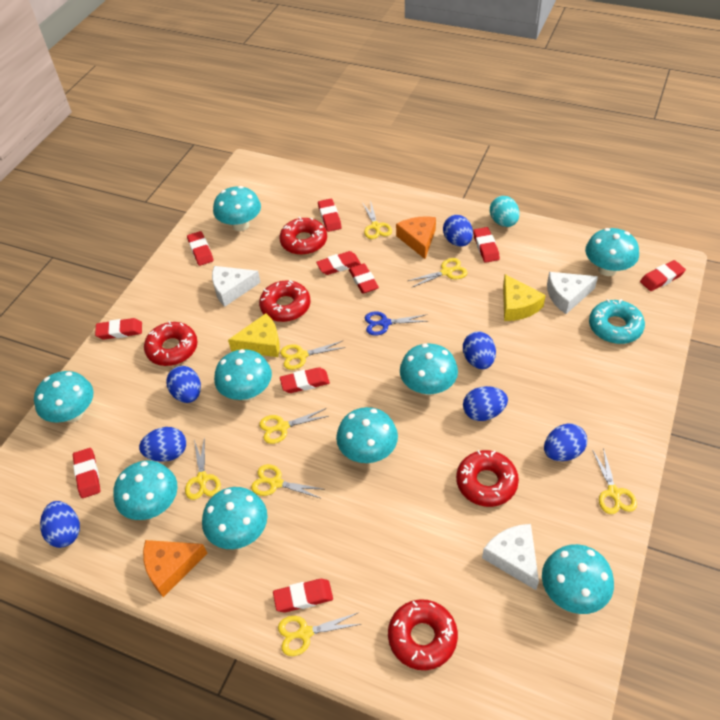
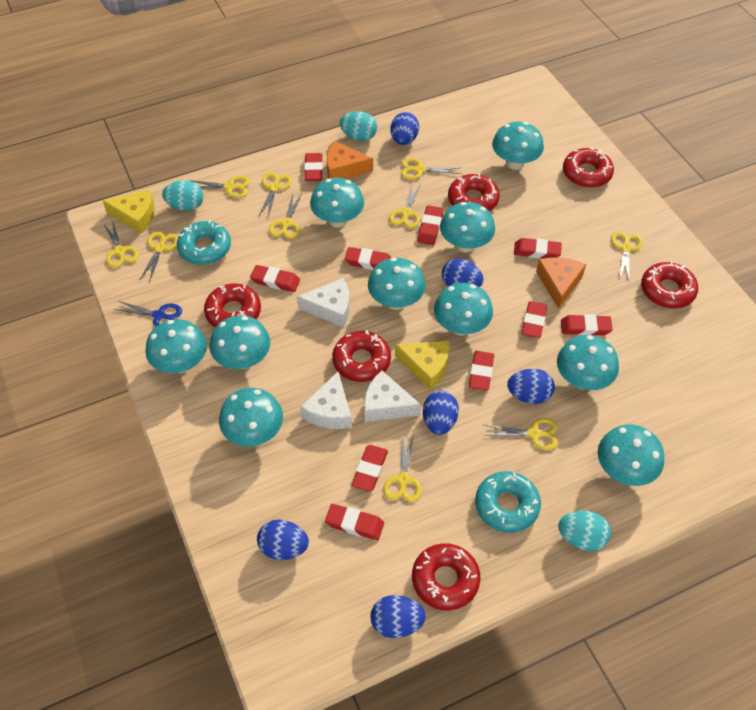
blue egg: [40,501,80,548] [139,427,186,462] [166,366,201,403] [443,215,473,247] [463,331,496,369] [463,386,508,421] [544,423,587,461] = 7 -> [257,519,309,560] [371,595,426,638] [391,112,419,145] [423,390,459,435] [442,258,484,287] [507,369,555,404] = 6
red donut: [144,321,198,366] [259,280,311,322] [279,217,327,255] [388,599,458,670] [456,450,519,507] = 5 -> [204,283,261,327] [332,330,391,382] [412,543,480,610] [448,173,500,211] [563,147,614,188] [641,261,698,308] = 6
turquoise donut: [589,299,645,344] = 1 -> [177,220,231,265] [475,471,541,533] = 2
turquoise egg: [490,196,520,227] = 1 -> [162,180,203,211] [340,111,377,141] [558,510,611,551] = 3
turquoise mushroom: [34,371,94,422] [113,461,178,520] [202,487,268,549] [213,186,261,231] [214,349,272,401] [336,407,398,463] [400,343,458,395] [542,544,614,614] [585,228,639,276] = 9 -> [146,319,207,373] [210,315,270,369] [219,388,283,447] [310,178,364,228] [368,258,426,310] [434,283,493,335] [440,202,495,253] [492,122,544,170] [557,335,619,390] [598,424,664,486] = 10
yellow scissors: [185,436,221,500] [251,464,322,499] [259,408,328,444] [278,613,361,656] [280,341,346,370] [362,200,392,239] [408,258,468,288] [592,448,637,514] = 8 -> [103,219,139,268] [140,231,178,282] [189,176,250,198] [259,173,292,217] [269,194,302,239] [383,434,421,502] [389,183,421,228] [401,158,461,180] [483,418,558,450] [611,231,643,280] = 10

